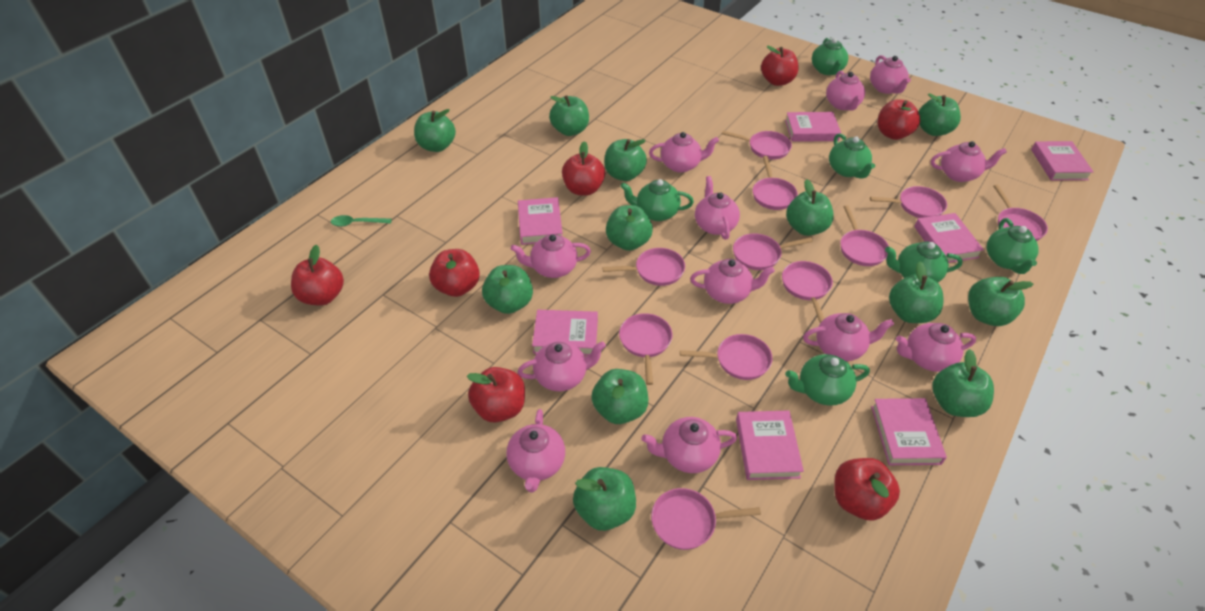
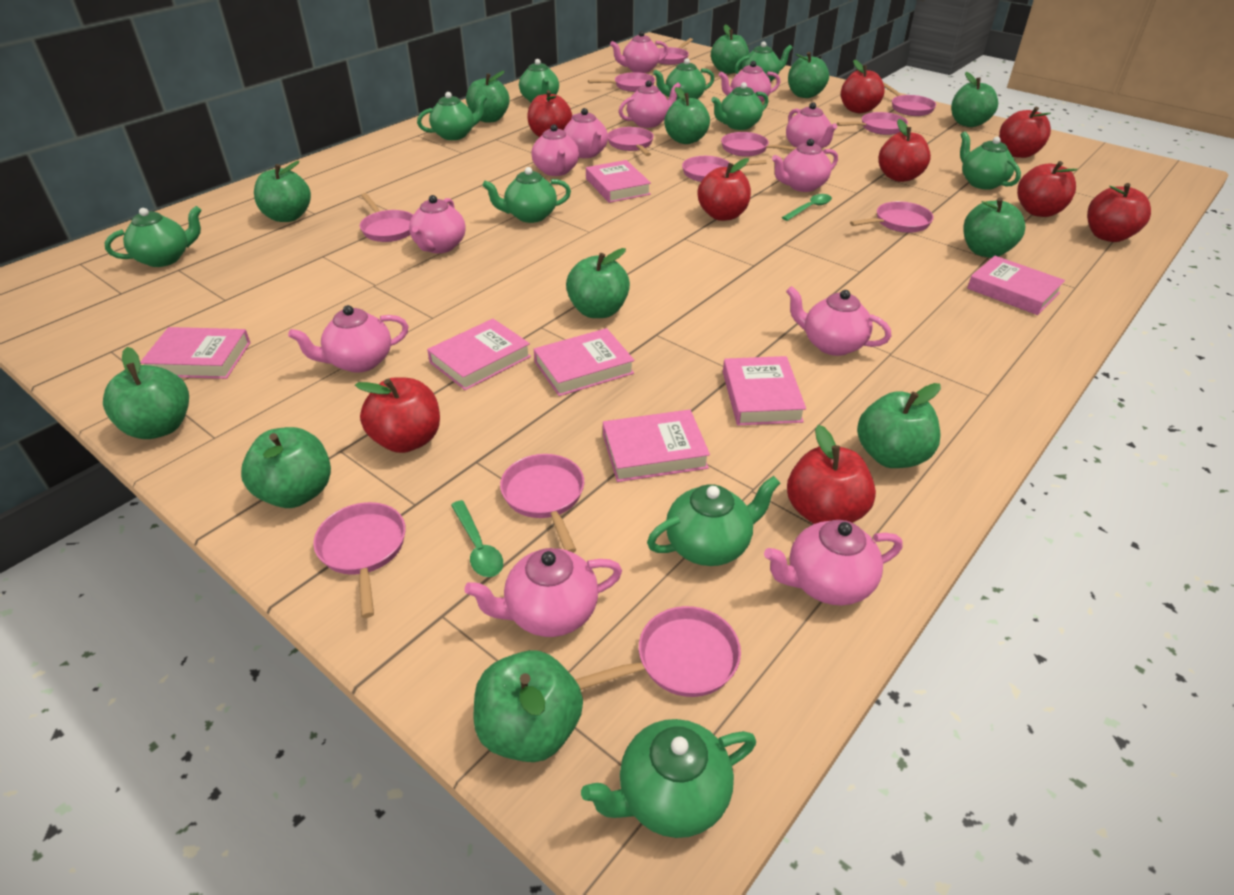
green spoon: [331,215,392,227] = 1 -> [451,500,503,577] [782,194,832,221] = 2
green teapot: [620,179,694,221] [785,354,870,406] [812,38,848,75] [829,133,875,179] [885,241,963,283] [986,218,1039,274] = 6 -> [105,206,202,267] [417,92,487,140] [482,167,571,223] [519,59,559,102] [581,719,756,838] [647,476,780,566] [653,58,715,100] [711,82,768,130] [735,41,793,82] [960,131,1021,190] = 10
pink pan: [602,248,685,286] [619,313,672,385] [651,488,761,550] [680,334,772,380] [722,131,792,160] [733,233,813,270] [753,156,798,210] [782,261,833,323] [840,205,889,266] [870,186,947,218] [993,185,1048,241] = 11 -> [313,502,406,618] [360,193,413,242] [500,454,584,553] [575,606,741,697] [588,72,655,92] [608,127,654,156] [658,38,693,65] [682,156,767,182] [721,132,797,157] [837,112,908,135] [850,201,934,233] [883,83,936,116] = 12
red apple: [291,245,344,306] [429,249,480,297] [467,367,525,423] [562,141,605,196] [761,46,799,86] [835,458,900,521] [878,100,920,140] = 7 -> [355,377,440,453] [527,90,572,138] [697,158,751,221] [787,425,876,524] [841,59,885,113] [879,119,931,182] [999,107,1051,158] [1017,161,1078,217] [1087,183,1151,242] = 9

